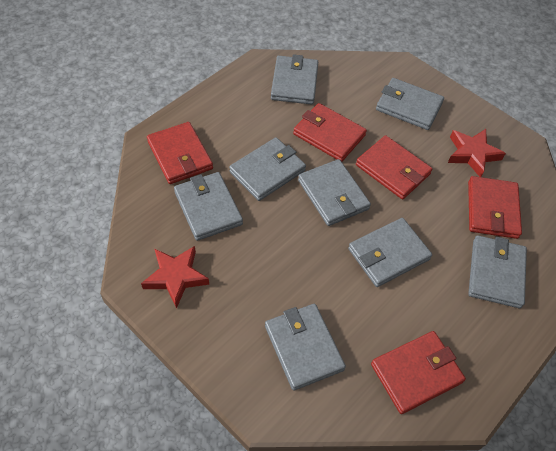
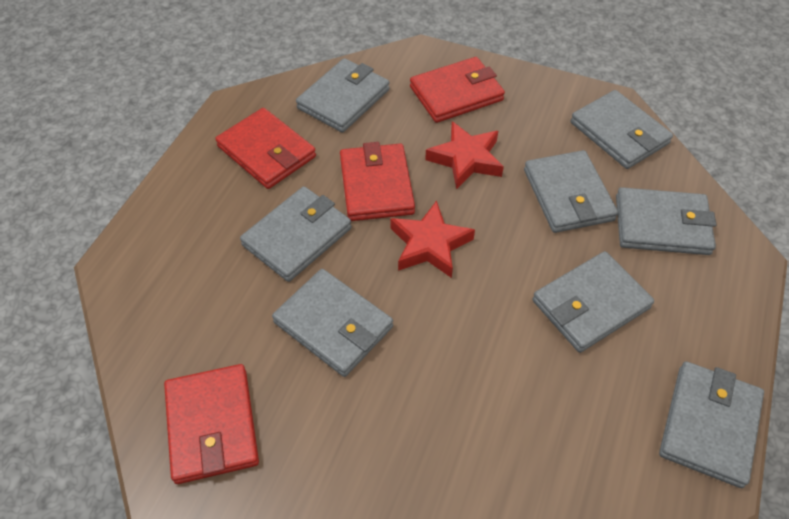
red wallet: [147,122,213,184] [293,103,367,162] [356,135,432,199] [371,331,466,414] [468,176,522,239] = 5 -> [164,364,259,484] [215,108,316,189] [340,142,415,221] [410,57,505,123] = 4

